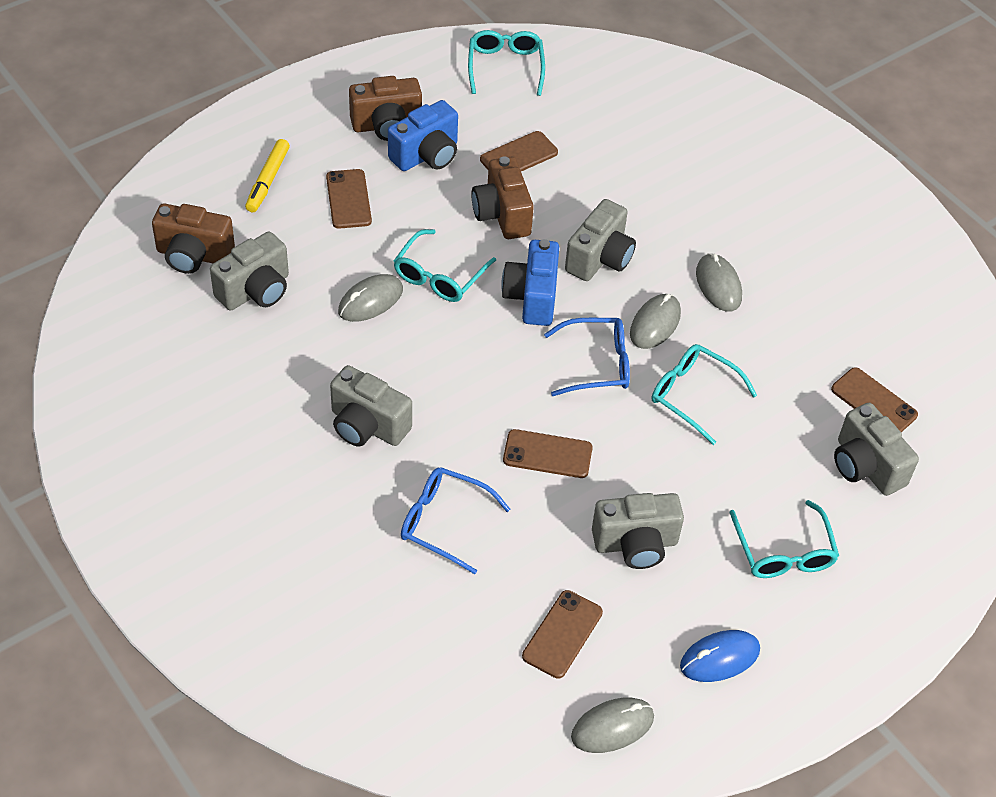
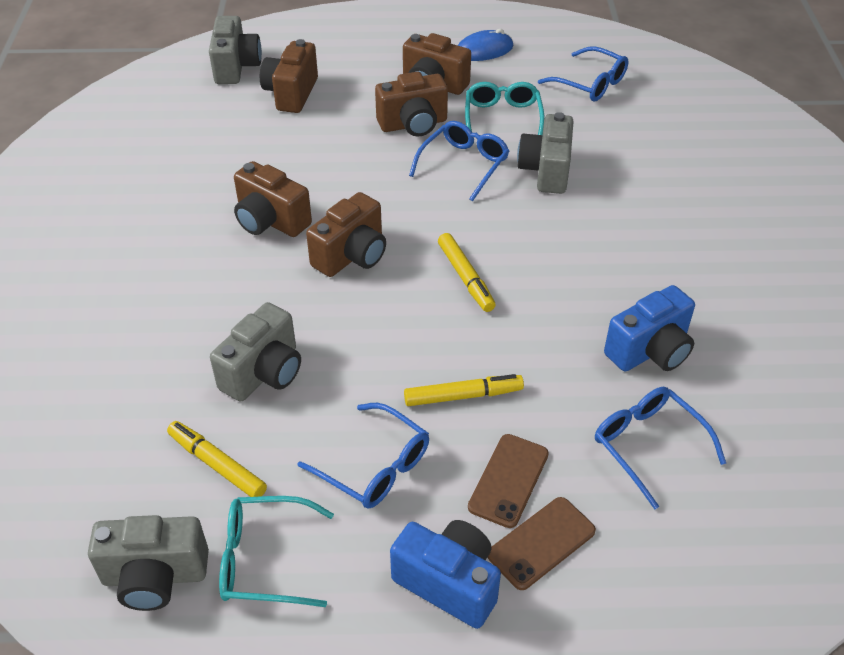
blue glasses: [401,467,510,574] [544,318,630,396] = 2 -> [298,403,429,509] [409,121,509,201] [538,46,629,102] [595,387,726,509] = 4
brown camera: [152,204,235,274] [349,76,422,141] [471,156,534,239] = 3 -> [234,161,312,237] [260,39,318,113] [306,192,386,277] [375,72,448,137] [403,33,471,95] = 5
brown phone: [326,169,372,229] [480,131,558,171] [503,429,593,478] [522,590,603,679] [831,367,918,432] = 5 -> [468,434,549,528] [488,497,596,590] = 2
grey camera: [210,231,289,310] [330,365,412,446] [565,199,636,281] [592,493,684,569] [834,403,919,496] = 5 -> [88,515,209,611] [209,16,262,84] [210,302,301,402] [517,112,574,194] = 4
grey mouse: [338,274,403,322] [571,698,654,753] [630,294,681,349] [696,253,742,312] = 4 -> none = 0
turquoise glasses: [394,229,496,302] [468,30,545,96] [652,344,757,445] [729,500,839,578] = 4 -> [219,496,334,607] [465,82,545,144] = 2
yellow marker: [245,139,290,212] = 1 -> [167,421,267,497] [404,374,524,406] [438,233,496,312] = 3

